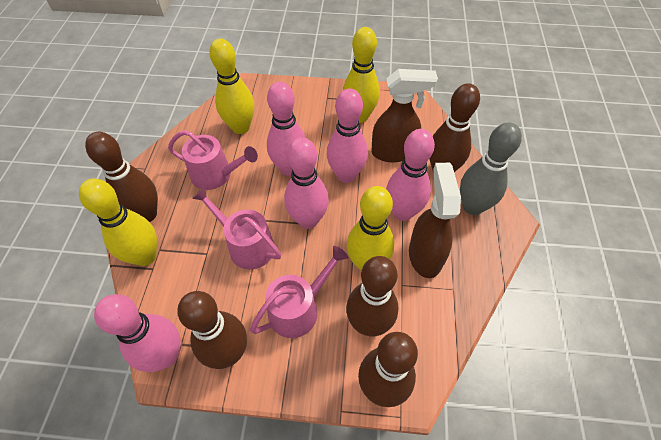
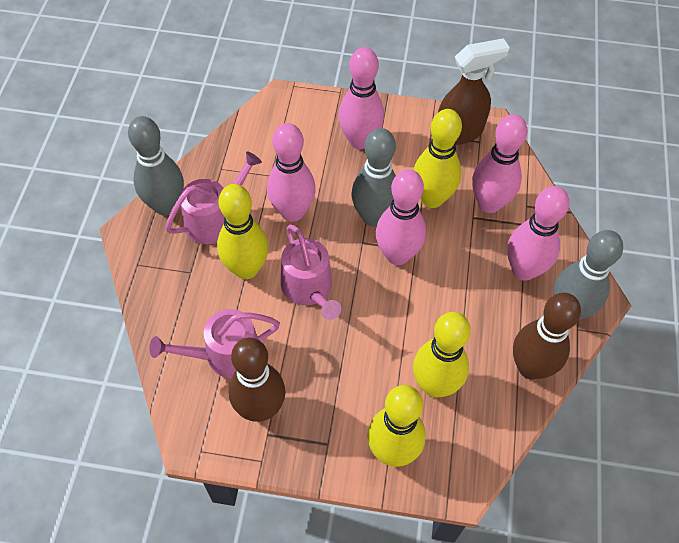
brown bowling pin: [85,132,158,222] [177,291,247,369] [346,256,399,336] [358,332,418,407] [429,83,480,173] = 5 -> [229,337,286,422] [513,293,581,380] = 2
brown spray bottle: [371,69,438,162] [409,163,461,278] = 2 -> [438,38,510,145] = 1
grey bowling pin: [460,122,522,215] = 1 -> [128,116,184,216] [351,128,396,227] [553,230,623,320] = 3

